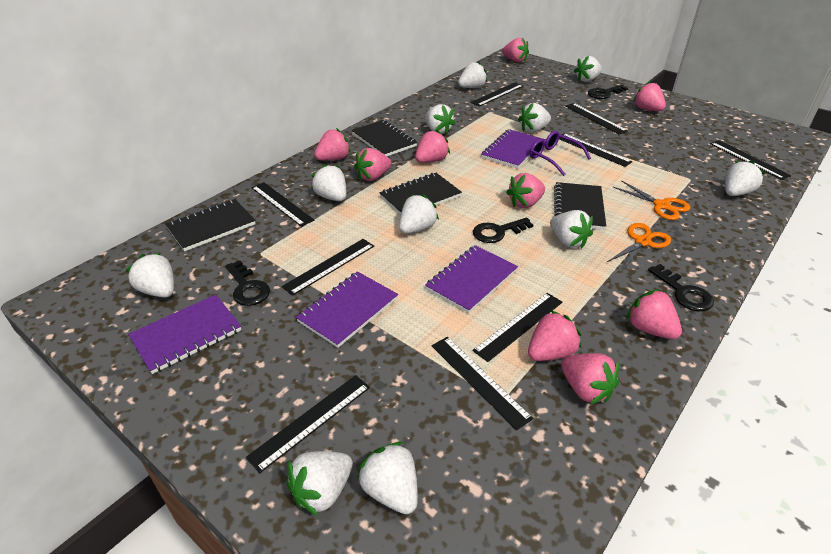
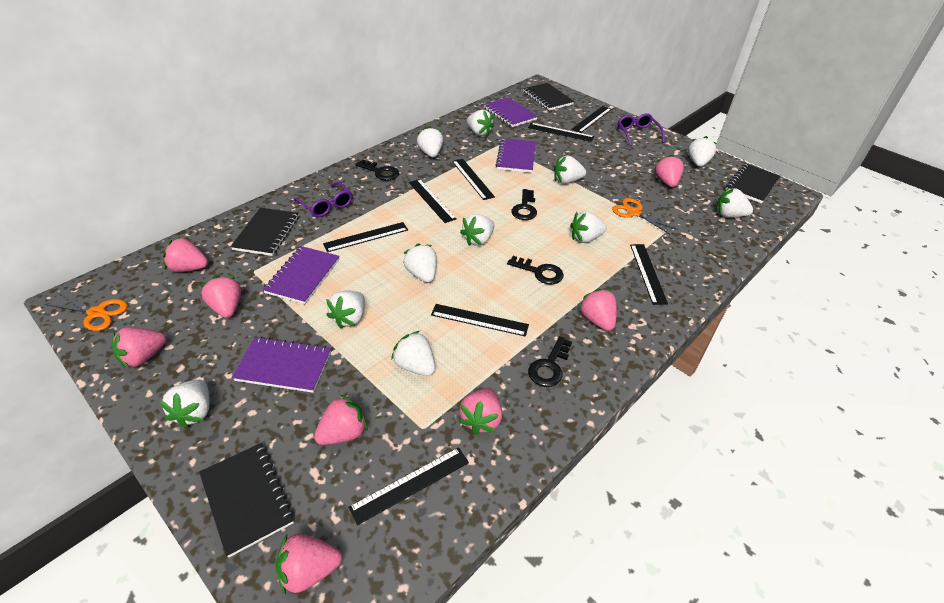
black ruler: [246,375,370,473] [251,182,315,227] [281,239,374,296] [432,337,533,430] [471,82,523,106] [473,293,562,362] [559,133,633,167] [565,103,628,134] [710,140,791,180] = 9 -> [323,222,408,252] [348,447,469,526] [409,179,456,223] [431,304,529,337] [452,159,495,200] [528,123,594,142] [572,106,612,133] [630,244,668,305] = 8
pink strawberry: [314,128,351,161] [354,148,391,181] [415,129,450,163] [502,38,529,63] [506,173,545,208] [528,310,581,361] [561,353,619,405] [626,289,682,339] [633,81,666,111] = 9 -> [112,327,166,369] [163,237,208,272] [201,276,241,318] [276,534,342,595] [314,395,367,445] [458,388,502,435] [578,289,617,331] [654,155,684,187] = 8
purple glasses: [530,131,591,176] = 1 -> [294,182,353,217] [618,114,665,146] = 2

